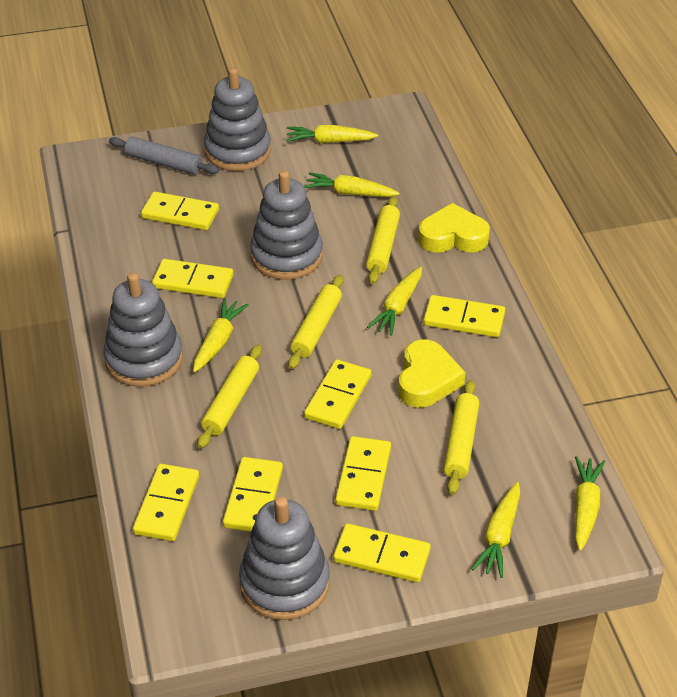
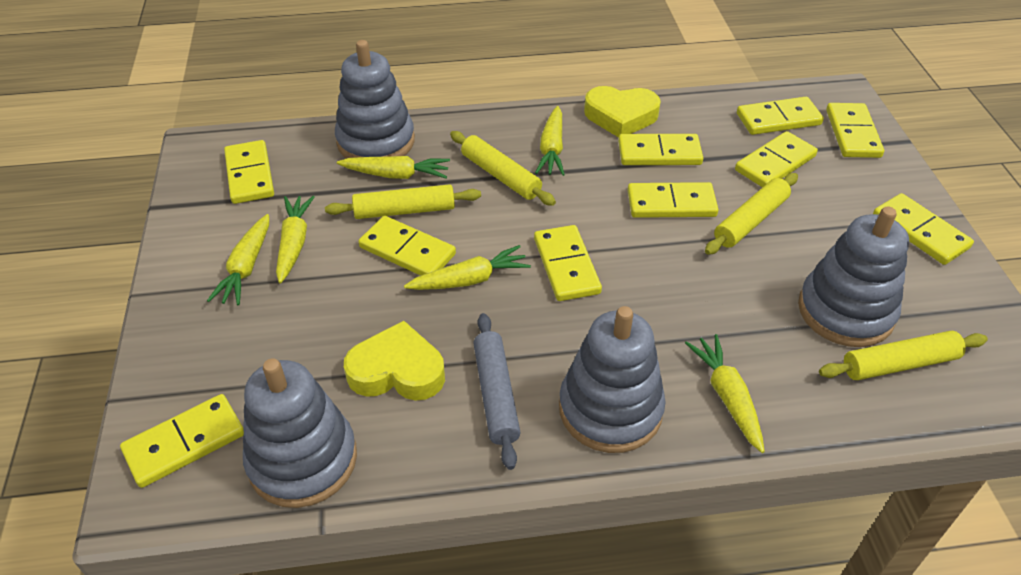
yellow domino: [133,464,199,541] [141,192,219,230] [152,259,233,298] [223,457,283,531] [304,359,371,429] [333,523,431,582] [335,436,391,511] [423,295,505,337] = 8 -> [120,394,244,488] [224,140,274,204] [358,216,456,276] [534,225,602,301] [618,134,703,165] [628,182,718,218] [735,131,818,188] [737,97,824,135] [826,103,884,158] [873,193,974,265] = 10

